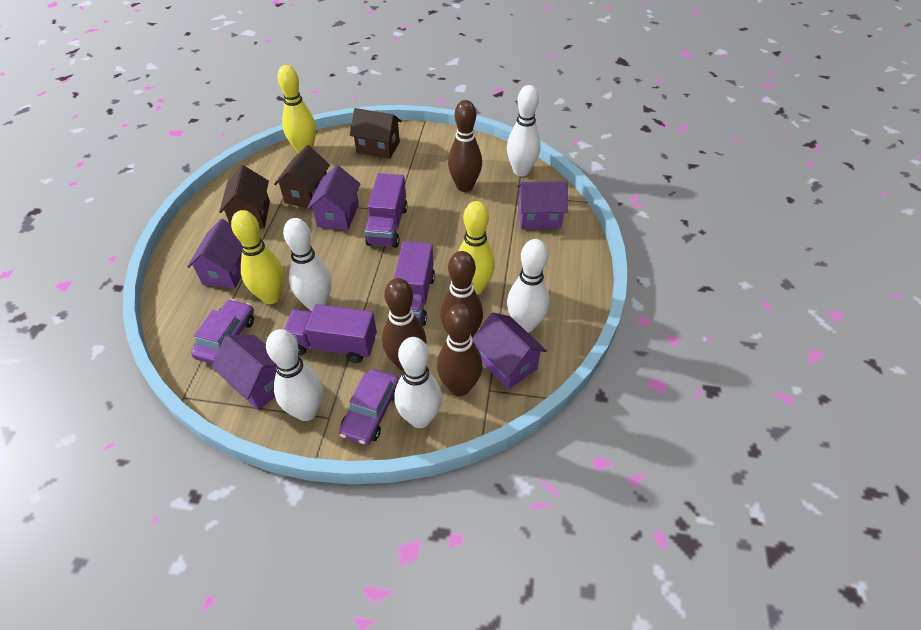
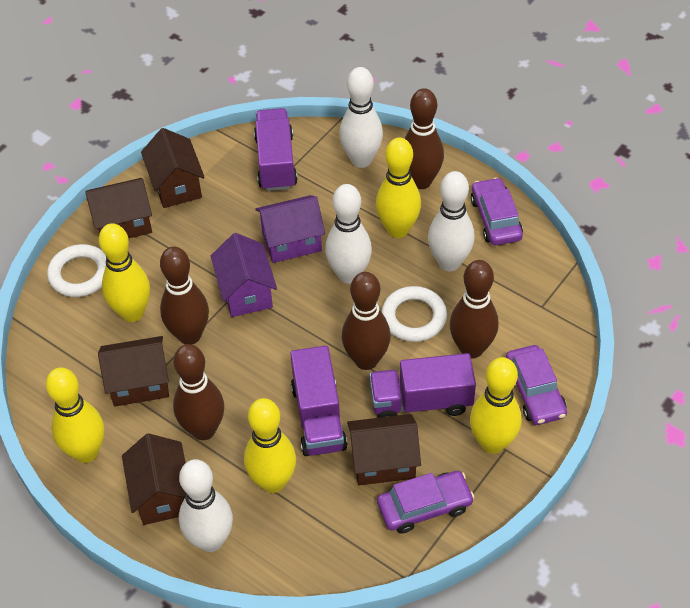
brown bowling pin: [382,278,426,371] [437,304,483,396] [440,251,483,338] [448,100,482,192] = 4 -> [160,247,209,345] [173,344,224,440] [342,272,391,370] [404,88,444,189] [450,260,499,359] = 5
brown house: [219,165,270,229] [274,145,330,209] [350,108,401,159] = 3 -> [86,178,152,239] [98,336,169,407] [122,433,186,525] [141,128,205,208] [347,414,421,485] = 5
purple car: [191,299,254,364] [339,369,399,445] = 2 -> [377,471,474,533] [471,177,523,245] [506,345,567,425] = 3
purple house: [187,219,242,289] [212,335,276,410] [307,165,360,231] [473,313,547,390] [517,181,568,229] = 5 -> [211,233,277,317] [255,195,325,263] = 2
white bowling pin: [266,329,323,421] [283,218,331,311] [394,337,442,428] [507,85,541,176] [507,239,549,333] = 5 -> [179,459,233,552] [325,184,372,284] [339,67,383,168] [428,171,475,271] = 4
white ring: none = 0 -> [47,244,106,297] [382,286,447,342] = 2
yellow bowling pin: [231,210,284,304] [277,65,316,153] [458,201,495,295] = 3 -> [46,368,104,463] [99,223,150,322] [244,398,296,493] [376,138,421,238] [470,357,521,454] = 5

